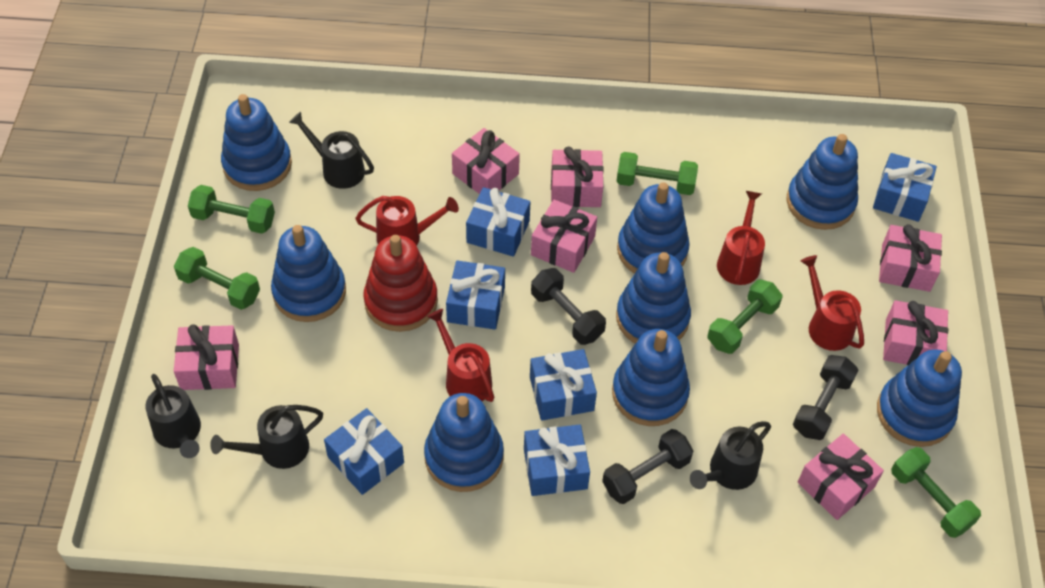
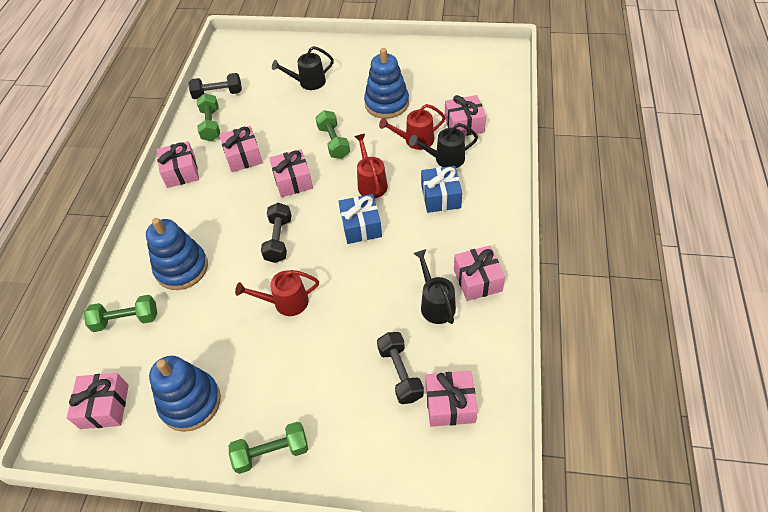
black watering can: [145,374,201,458] [210,405,323,469] [289,112,374,189] [690,421,771,490] = 4 -> [272,46,334,90] [409,123,478,168] [414,249,456,324] = 3
blue gift: [324,408,404,495] [446,260,505,330] [466,187,530,257] [524,425,590,496] [530,349,597,421] [873,153,937,222] = 6 -> [338,194,382,244] [421,166,462,213] = 2
blue stacking toy: [221,94,292,191] [271,225,346,322] [424,393,504,492] [612,329,690,426] [616,252,691,344] [617,182,690,274] [787,134,858,230] [877,349,962,447] = 8 -> [146,218,208,290] [149,356,221,432] [364,48,409,119] = 3
green dumbbell: [174,247,260,310] [188,185,275,234] [616,152,698,195] [707,279,782,354] [891,447,981,538] = 5 -> [84,295,157,332] [197,93,220,141] [229,422,308,474] [315,110,350,159] = 4
red stacking toy: [363,235,438,332] = 1 -> none = 0
red watering can: [355,196,459,246] [427,309,494,402] [717,191,765,285] [801,255,864,351] = 4 -> [235,270,319,316] [354,134,388,198] [379,104,445,150] = 3

